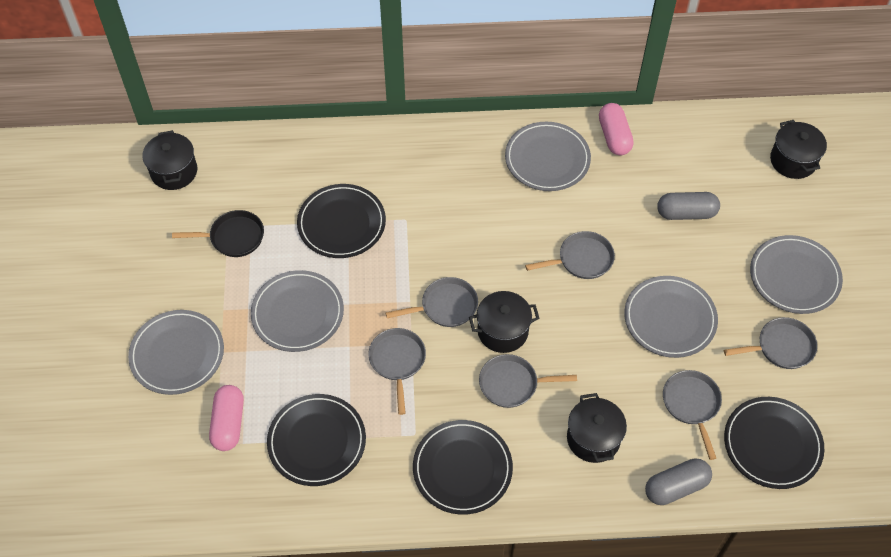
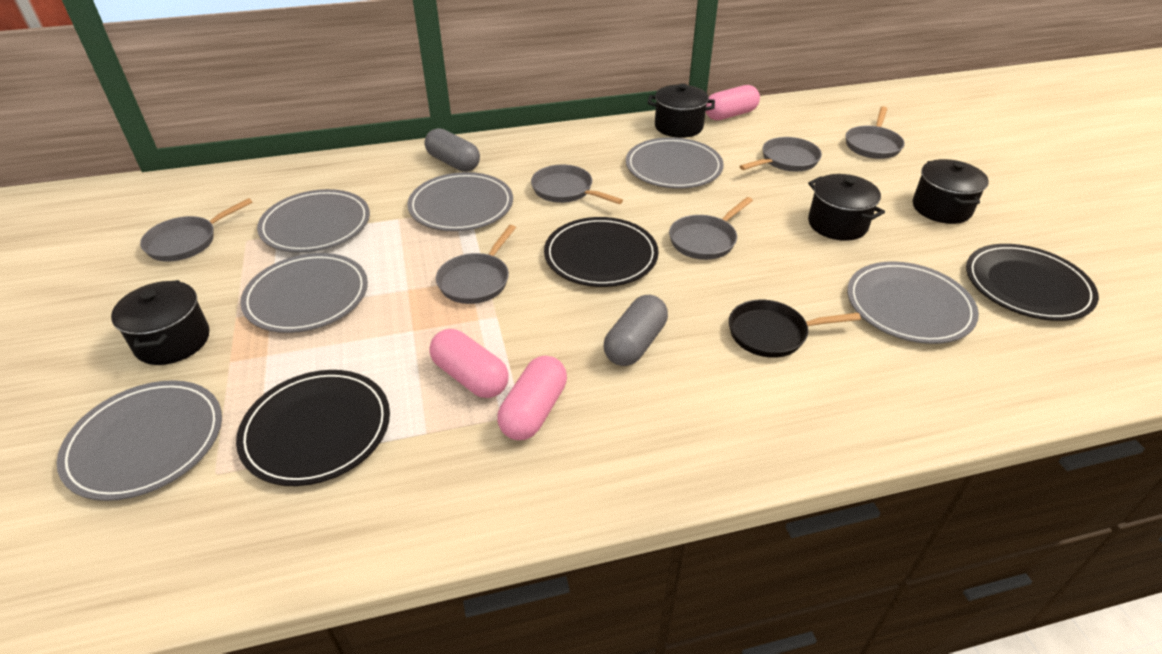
black plate: [267,394,366,486] [297,184,386,258] [413,420,513,515] [724,397,824,489] = 4 -> [236,370,390,486] [544,217,659,287] [966,244,1099,321] = 3
grey plate: [128,310,224,395] [251,270,344,352] [505,122,591,191] [624,276,718,358] [750,235,843,314] = 5 -> [57,380,222,501] [240,253,368,333] [257,189,370,252] [407,172,513,231] [626,137,724,189] [847,261,979,344] = 6
pink capsule: [209,385,244,451] [599,103,634,155] = 2 -> [429,329,509,398] [497,356,567,440] [706,85,760,120] = 3

